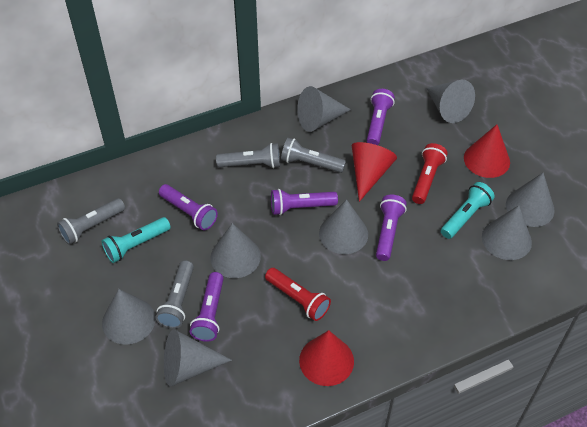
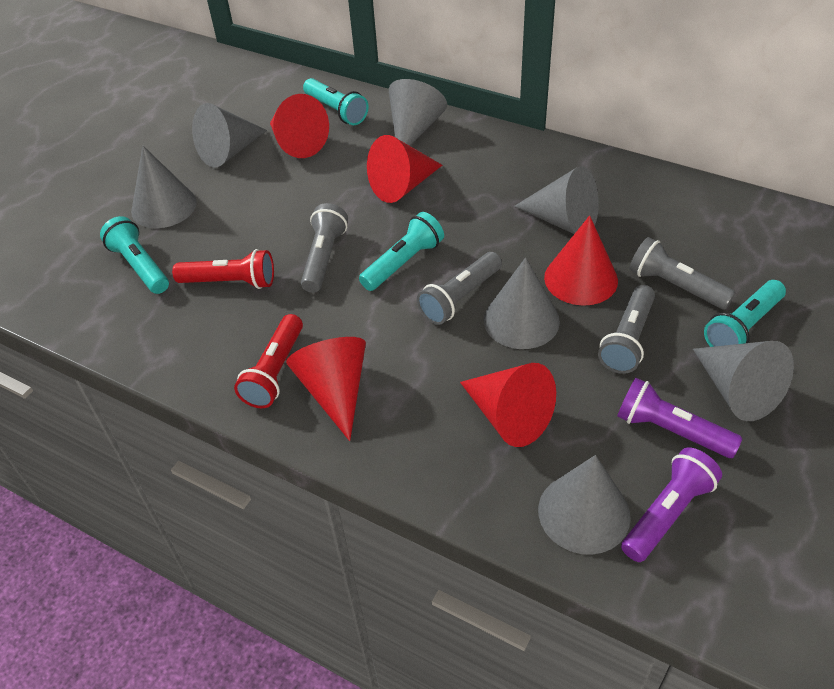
grey cone: [102,289,155,345] [164,329,232,386] [210,223,261,278] [297,86,351,132] [319,199,368,254] [426,80,475,123] [482,205,532,260] [506,173,555,227] = 8 -> [131,146,197,228] [192,103,267,168] [389,79,447,146] [484,257,560,349] [514,166,599,234] [538,455,631,555] [693,341,794,421] = 7
purple flashlight: [159,184,218,230] [190,272,224,342] [271,189,338,215] [367,89,395,145] [376,195,407,261] = 5 -> [617,378,742,458] [621,447,722,562] = 2
red cone: [299,330,354,386] [352,142,397,202] [464,124,510,178] = 3 -> [270,94,329,158] [286,337,366,441] [367,135,442,203] [460,363,556,447] [544,215,618,306] = 5
turquoise flashlight: [102,217,171,263] [441,182,495,239] = 2 -> [100,216,169,294] [303,78,369,125] [359,212,444,291] [704,280,786,347] = 4

